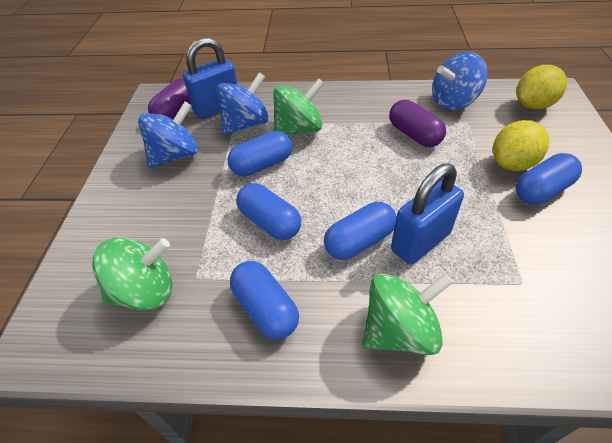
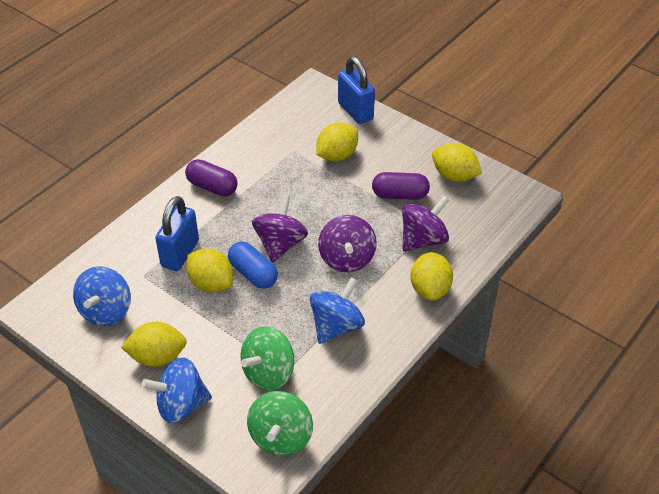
blue capsule: [228,131,292,176] [230,261,299,339] [236,183,301,240] [324,202,396,260] [516,153,582,205] = 5 -> [228,242,278,289] = 1
green spinning top: [92,237,173,311] [273,79,324,136] [362,273,453,355] = 3 -> [240,326,294,391] [247,391,313,456] = 2
purple spinning top: none = 0 -> [252,195,308,263] [318,215,377,272] [402,196,449,251] = 3
yellow lemon: [493,120,549,171] [516,65,567,109] = 2 -> [121,322,187,367] [186,249,233,292] [316,122,358,161] [410,252,453,301] [432,143,482,182] = 5

